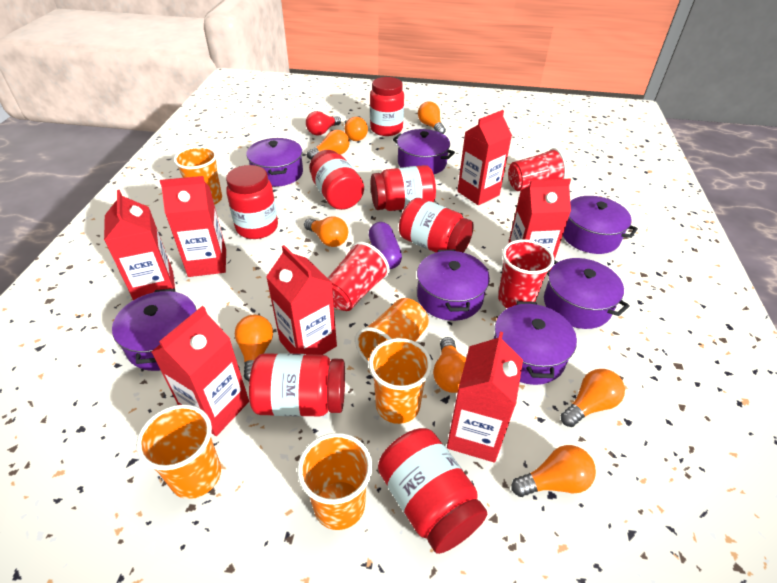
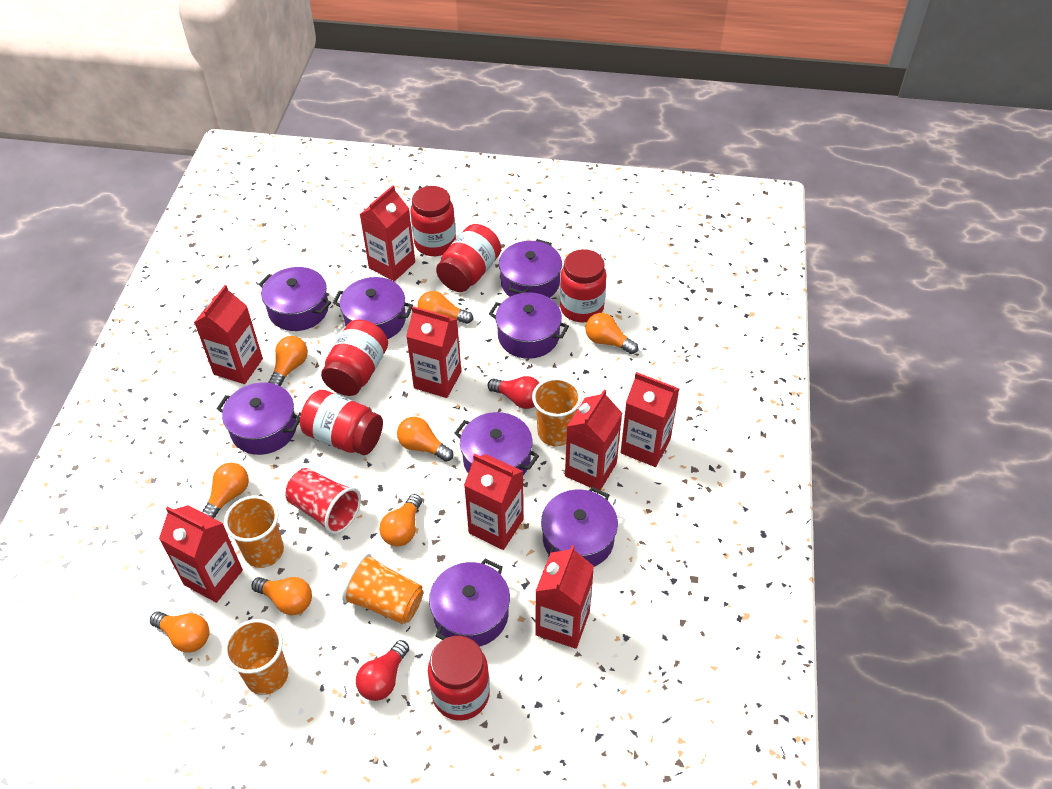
orange cup: [136,404,221,499] [174,146,222,205] [297,433,373,530] [355,298,429,364] [369,338,432,424] = 5 -> [224,495,284,568] [224,619,288,695] [342,553,423,624] [532,377,582,446] = 4
purple capsule: [369,222,402,269] = 1 -> none = 0
purple pot: [112,289,197,371] [246,138,303,187] [393,129,455,174] [417,249,490,321] [494,301,577,385] [544,258,630,329] [563,196,638,254] = 7 -> [217,382,300,455] [259,267,331,331] [333,277,413,339] [429,558,510,647] [454,412,539,475] [489,292,569,359] [499,239,562,298] [541,487,618,567] = 8
red carton: [104,190,175,300] [151,306,249,436] [160,176,226,277] [266,245,337,355] [447,332,523,463] [457,110,512,205] [508,179,571,271] = 7 -> [159,505,243,603] [194,285,263,384] [359,185,415,281] [406,306,461,398] [464,454,523,550] [535,545,594,649] [565,389,622,490] [621,372,679,467] = 8
red cup: [328,242,390,311] [498,239,554,308] [508,148,567,191] = 3 -> [285,468,361,534] = 1
red jar: [226,165,278,239] [249,353,345,417] [309,150,364,210] [370,77,404,136] [371,165,436,211] [378,428,487,554] [399,198,474,253] = 7 -> [300,390,383,455] [321,320,388,396] [410,186,456,256] [428,636,490,721] [436,224,501,292] [560,249,607,323] = 6
red light bulb: [306,111,341,135] = 1 -> [356,640,409,701] [487,376,539,409] = 2

